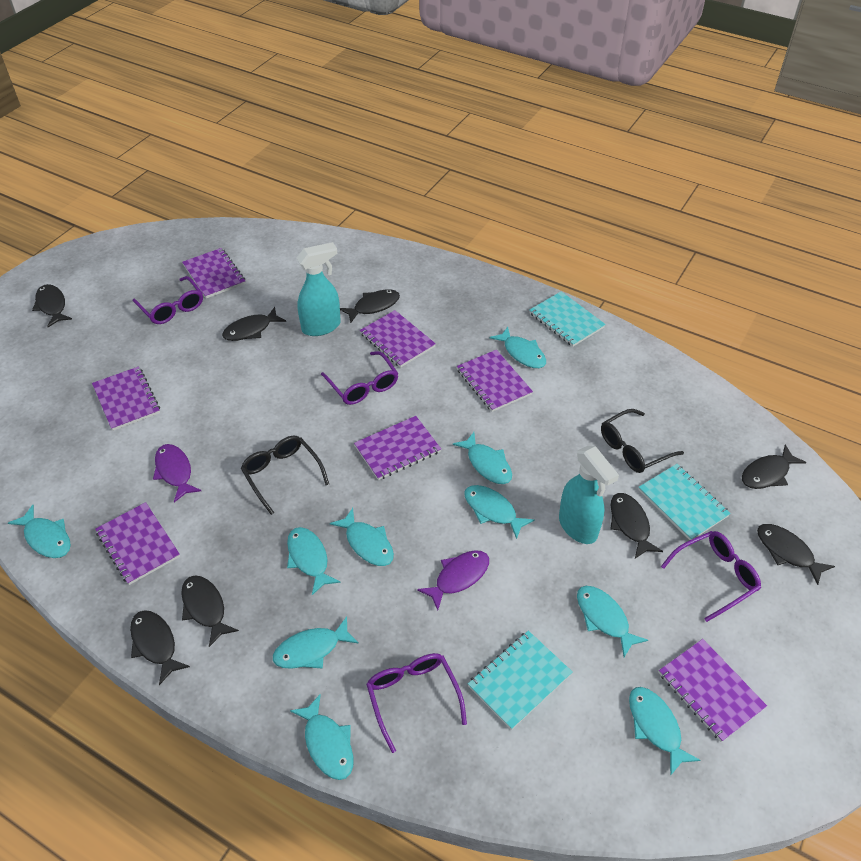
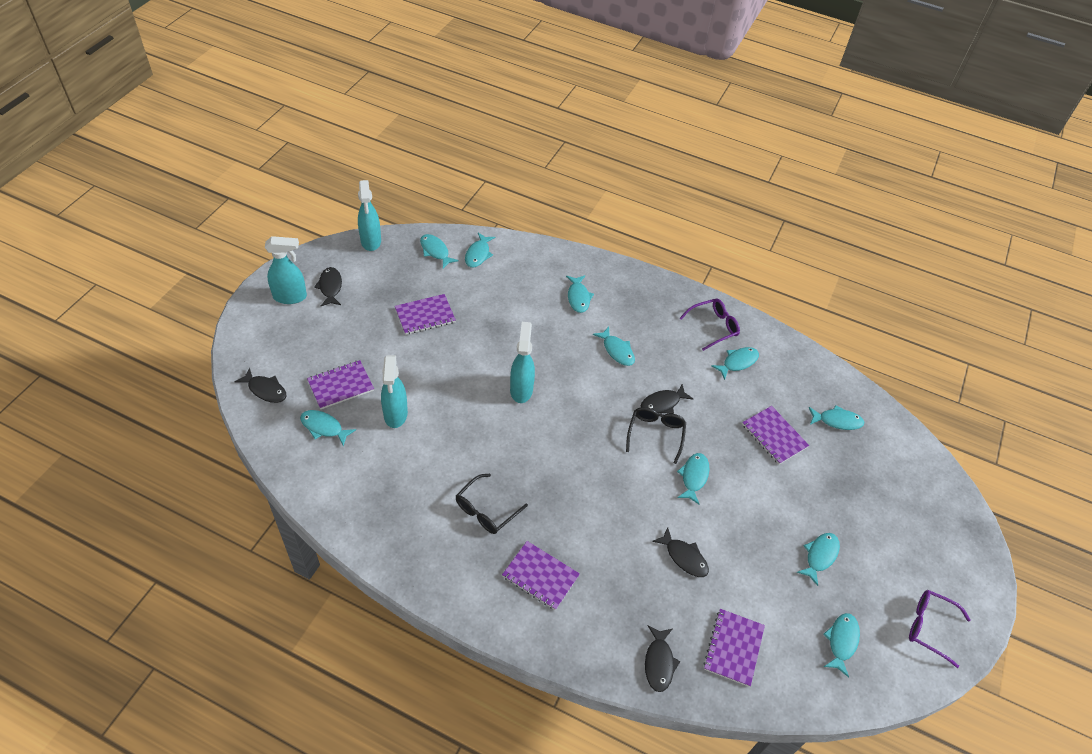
black fish: [32,284,72,327] [130,610,190,685] [181,575,239,647] [222,307,286,341] [340,289,400,323] [610,493,663,559] [742,444,807,489] [757,524,835,585] = 8 -> [234,367,286,403] [314,267,342,306] [641,384,693,414] [645,625,681,692] [652,527,709,577] = 5
purple fish: [153,444,201,502] [417,550,489,610] = 2 -> none = 0
purple glasses: [133,276,203,324] [321,351,399,405] [366,653,467,753] [661,531,761,622] = 4 -> [680,299,740,351] [909,590,971,668] = 2
purple notebook: [92,366,160,431] [95,502,180,585] [182,248,246,298] [354,416,441,480] [360,310,436,368] [457,350,533,412] [659,639,767,742] = 7 -> [307,360,374,409] [395,294,456,335] [502,541,580,610] [703,609,765,687] [742,406,809,464] = 5
turquoise notebook: [468,631,572,730] [529,291,606,347] [638,464,731,540] = 3 -> none = 0
turquoise spray bottle: [296,242,341,336] [559,446,619,544] = 2 -> [265,236,307,304] [358,180,381,251] [381,355,408,428] [510,322,535,403] = 4

